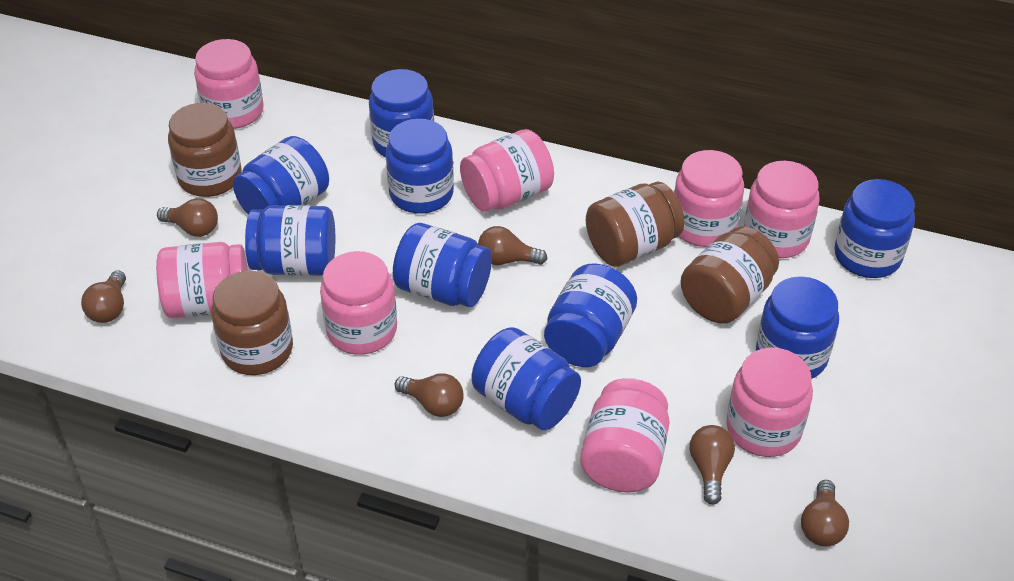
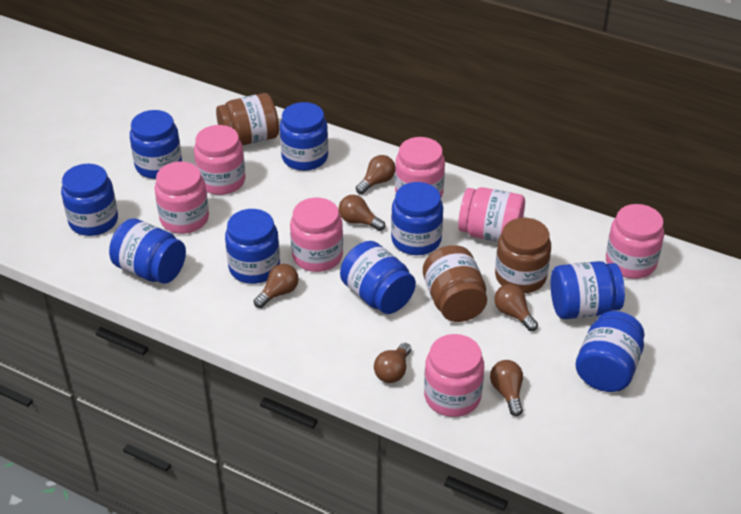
brown jar: [168,103,242,197] [211,271,293,375] [586,181,684,267] [680,226,779,324] = 4 -> [216,93,279,146] [423,245,487,322] [495,218,551,293] = 3
pink jar: [156,242,248,318] [194,39,264,129] [320,251,397,355] [460,129,554,212] [580,378,670,493] [674,150,744,247] [726,348,813,457] [744,161,820,258] = 8 -> [155,162,209,234] [194,125,245,195] [290,198,343,272] [395,137,445,197] [424,334,484,417] [458,187,525,242] [606,204,664,279] = 7

